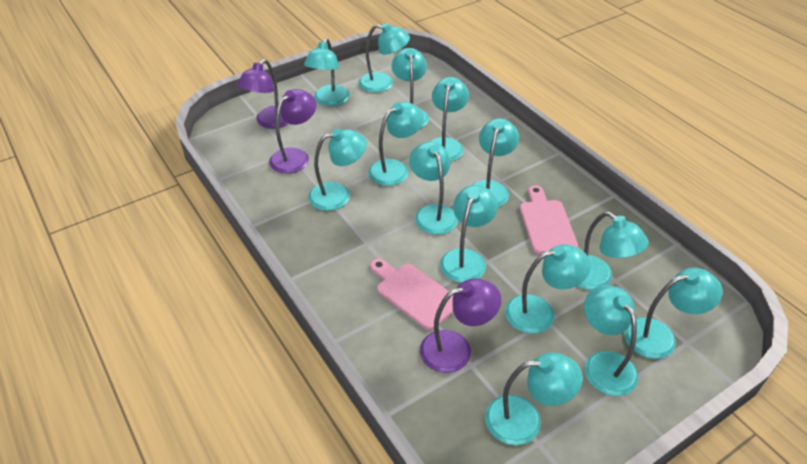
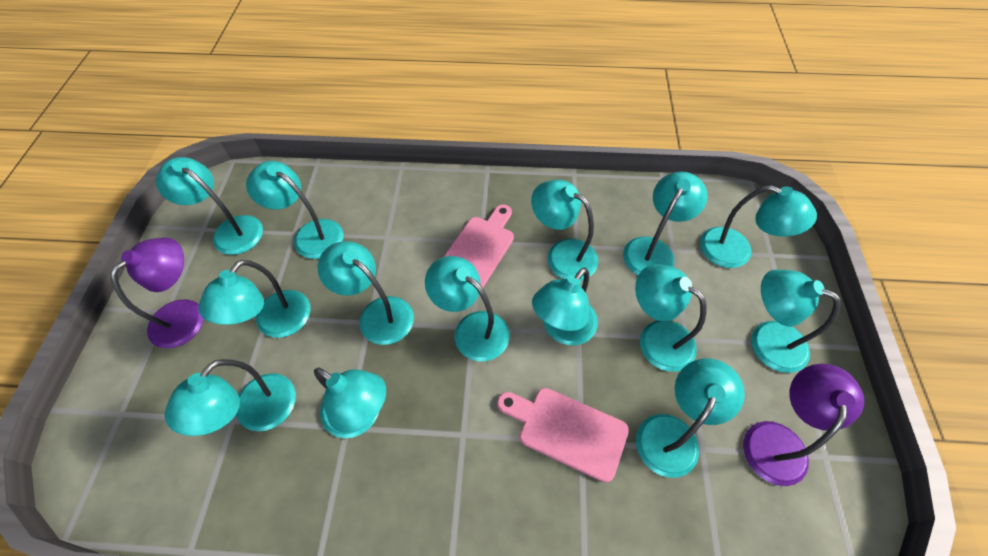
purple lamp: [237,59,288,129] [269,89,317,174] [420,278,501,373] = 3 -> [110,237,204,348] [743,364,864,486] = 2

